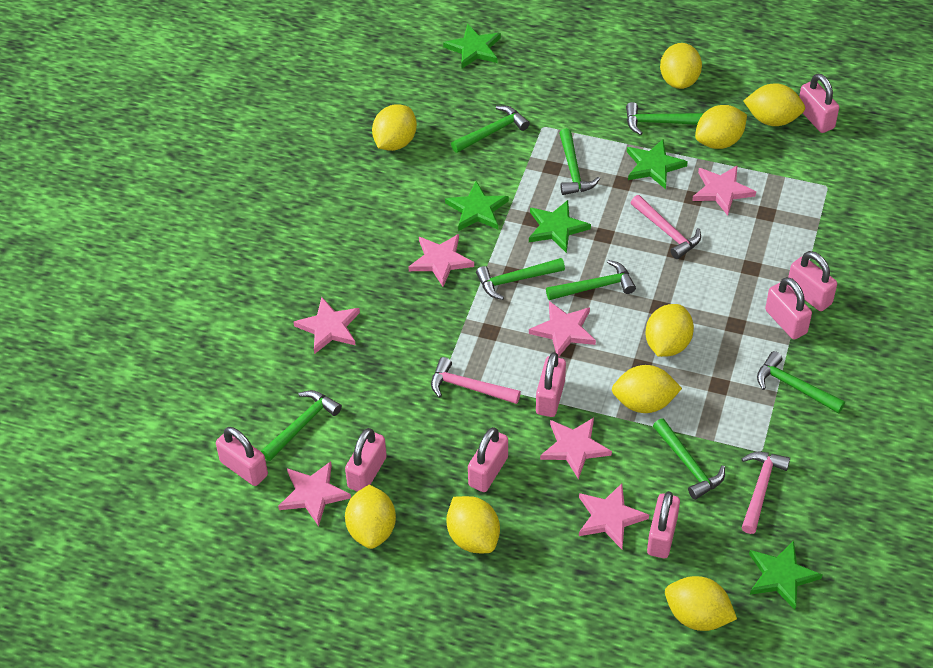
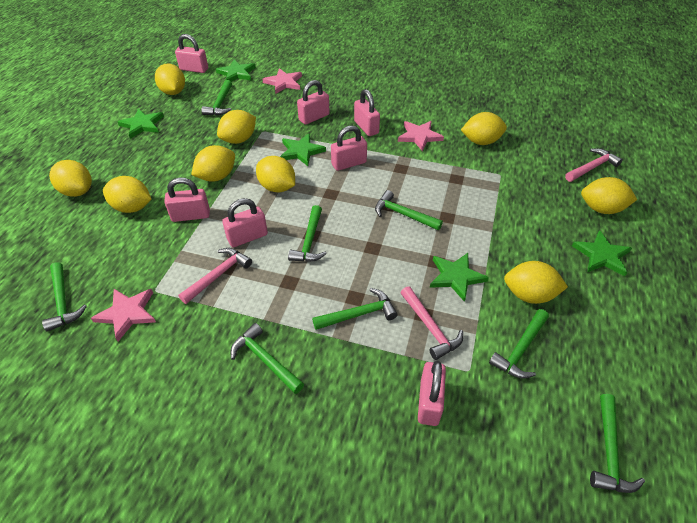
pink padlock: [216,427,268,486] [345,428,387,492] [468,427,508,492] [536,352,566,417] [647,491,680,558] [765,277,812,340] [788,251,837,311] [799,74,839,133] = 8 -> [164,178,210,222] [175,34,208,73] [222,198,268,247] [297,80,330,125] [331,126,367,171] [354,89,380,136] [418,361,446,426] = 7
pink star: [278,461,351,526] [294,297,360,354] [408,234,474,287] [529,301,596,357] [540,418,612,479] [579,483,649,549] [692,165,756,216] = 7 -> [91,289,156,341] [262,68,302,94] [398,121,444,151] = 3

